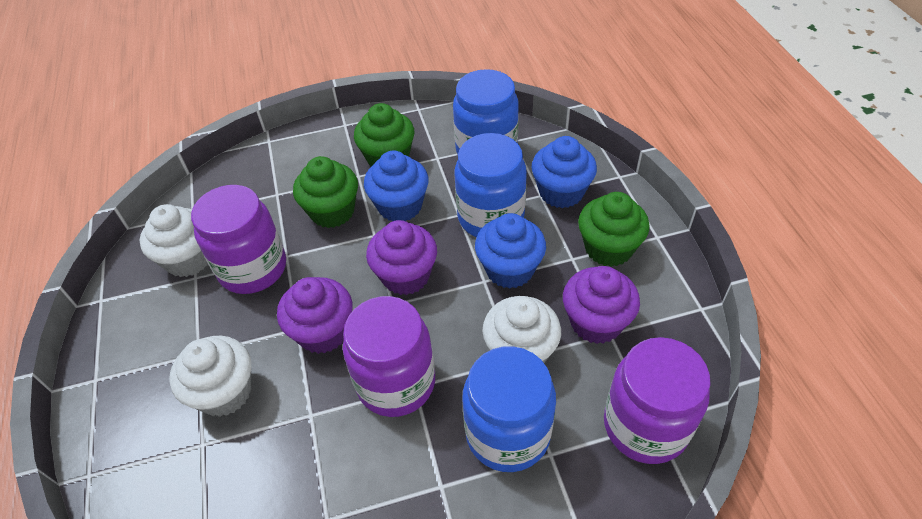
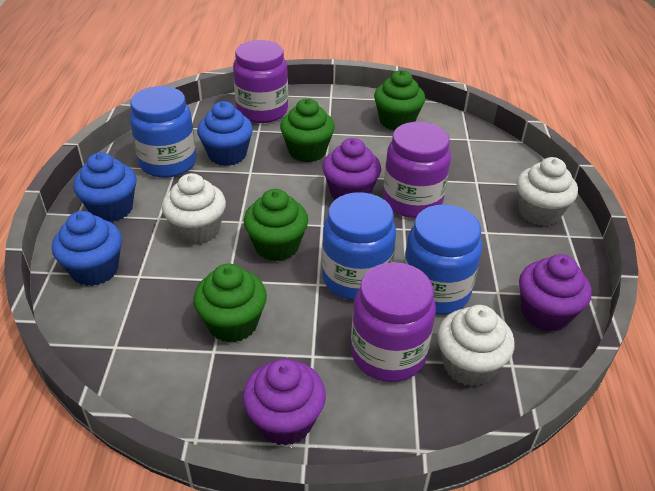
green cupcake: [293,156,358,228] [354,103,414,167] [578,192,649,267] = 3 -> [193,264,267,343] [244,189,308,261] [280,98,335,163] [374,70,425,131] = 4

